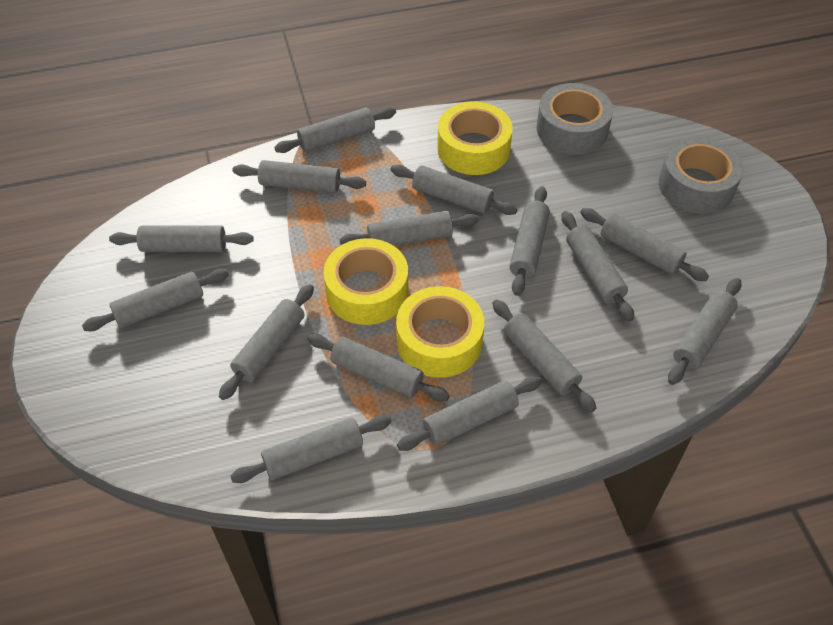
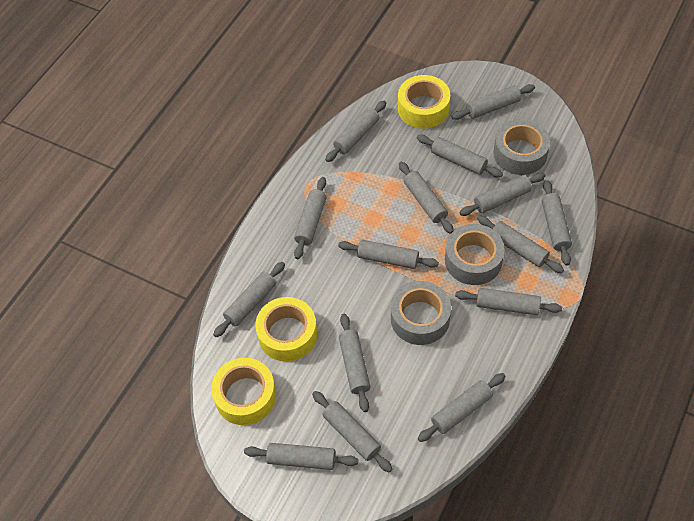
grey tape: [536,83,613,155] [658,137,744,214] = 2 -> [391,281,451,345] [445,224,505,285] [493,119,550,175] = 3

